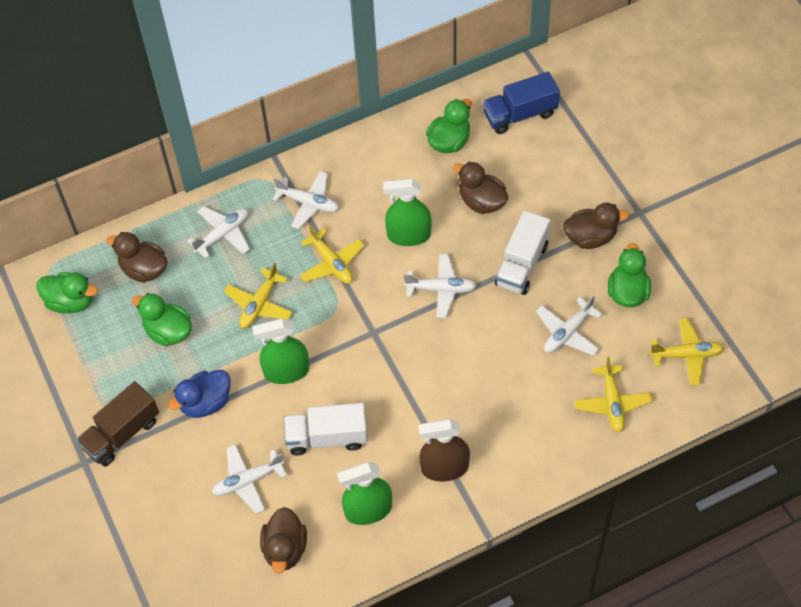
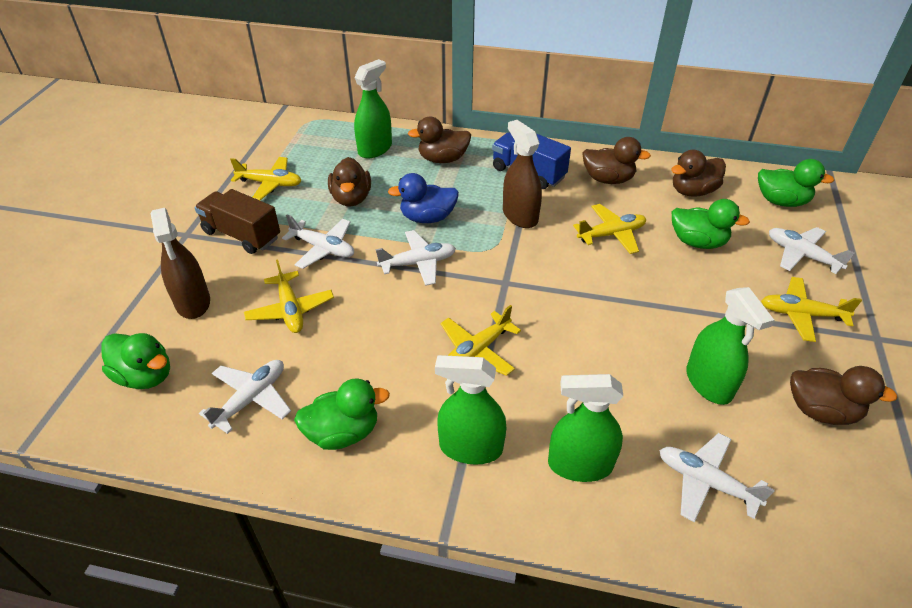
brown duck: [107,232,167,283] [260,507,307,574] [453,161,509,214] [563,203,629,249] = 4 -> [328,157,371,206] [408,117,471,163] [582,137,651,184] [671,150,726,197] [790,366,897,425] = 5
brown spray bottle: [418,419,470,482] = 1 -> [151,208,210,319] [503,120,542,228] = 2
green spray bottle: [252,319,309,384] [337,462,392,525] [383,178,432,246] = 3 -> [354,59,392,159] [435,355,506,465] [548,374,623,482] [686,287,774,405] = 4
white truck: [284,403,368,456] [495,211,550,295] = 2 -> none = 0
yellow plane: [224,262,293,328] [299,225,365,284] [574,357,653,432] [649,318,724,386] = 4 -> [230,157,302,200] [244,260,334,333] [440,305,521,376] [573,204,646,254] [761,277,862,342] = 5

